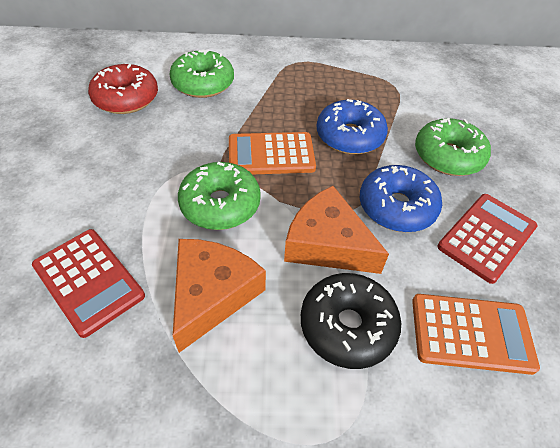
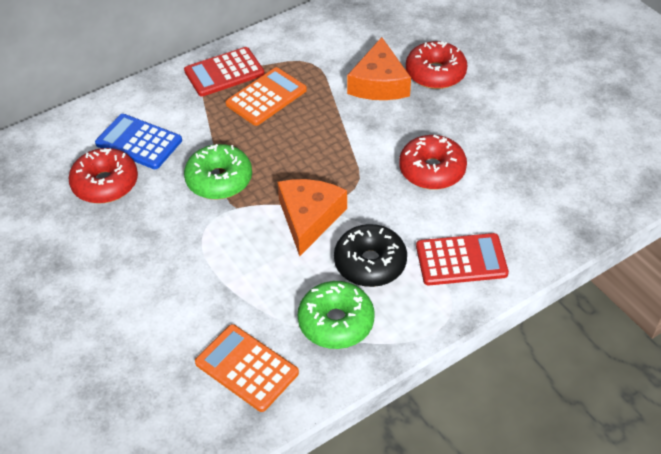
blue calculator: none = 0 -> [95,114,182,169] = 1
blue donut: [317,99,388,154] [360,165,442,232] = 2 -> none = 0
green donut: [169,49,234,98] [178,162,261,230] [415,118,491,176] = 3 -> [184,144,252,200] [298,281,375,349] = 2
red donut: [88,64,158,114] = 1 -> [68,148,138,204] [399,135,467,190] [406,41,468,89] = 3

